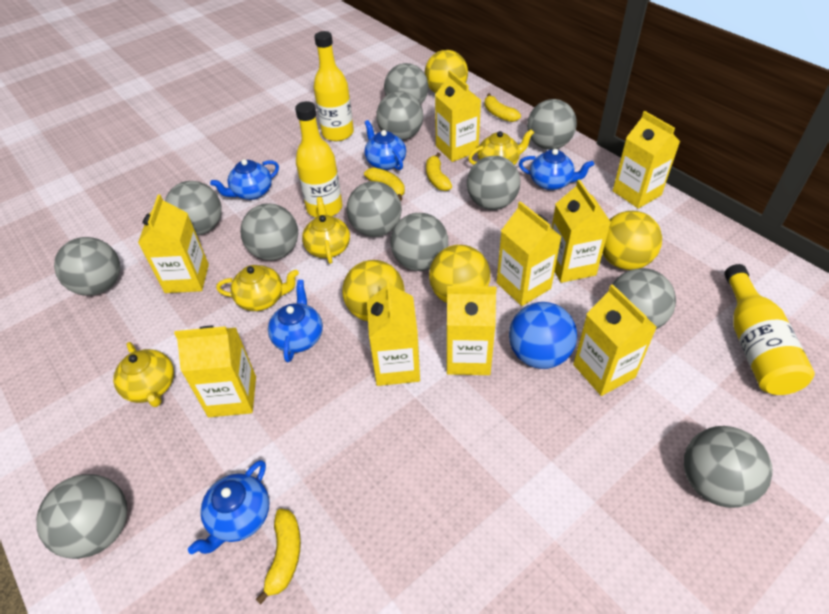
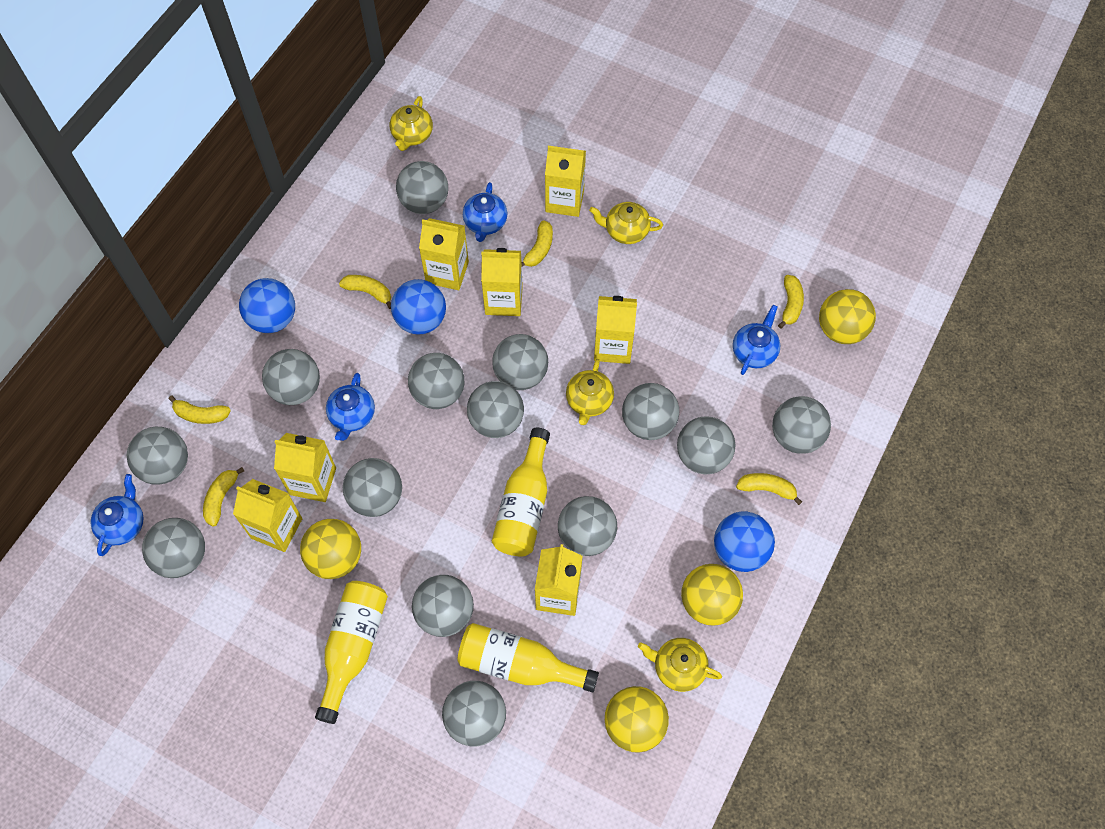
blue ball: [509,302,577,369] = 1 -> [239,278,295,333] [391,279,446,335] [714,511,775,572] = 3
blue teapot: [188,460,269,554] [210,159,279,200] [268,280,323,362] [365,120,406,170] [519,149,594,190] = 5 -> [90,474,143,556] [326,373,375,441] [463,182,507,242] [733,305,780,375] = 4
grey ball: [36,474,128,559] [54,237,120,296] [165,181,222,235] [240,204,298,260] [347,181,402,237] [376,91,423,140] [384,63,428,104] [390,213,448,271] [467,156,521,210] [527,99,577,150] [613,268,676,329] [684,426,773,508] = 12 -> [127,427,188,485] [142,518,205,578] [262,349,320,405] [343,458,402,517] [396,161,448,214] [408,353,464,409] [412,575,474,637] [442,681,506,746] [467,381,524,438] [492,334,548,390] [558,496,617,556] [622,383,679,440] [677,416,735,474] [772,396,831,454] = 14
yellow banana: [256,509,301,605] [364,168,405,201] [426,153,452,191] [484,93,521,122] = 4 -> [168,395,231,424] [203,467,244,527] [339,275,391,309] [522,220,553,267] [736,473,802,505] [778,275,804,329] = 6
yellow carton: [138,194,209,293] [174,325,256,417] [367,279,420,386] [435,70,481,162] [447,286,497,375] [497,201,562,306] [552,180,611,283] [573,284,657,396] [613,111,680,209] = 9 -> [233,479,302,552] [274,433,336,502] [419,218,469,290] [481,248,523,316] [535,544,582,616] [545,146,586,217] [594,296,637,364] = 7

